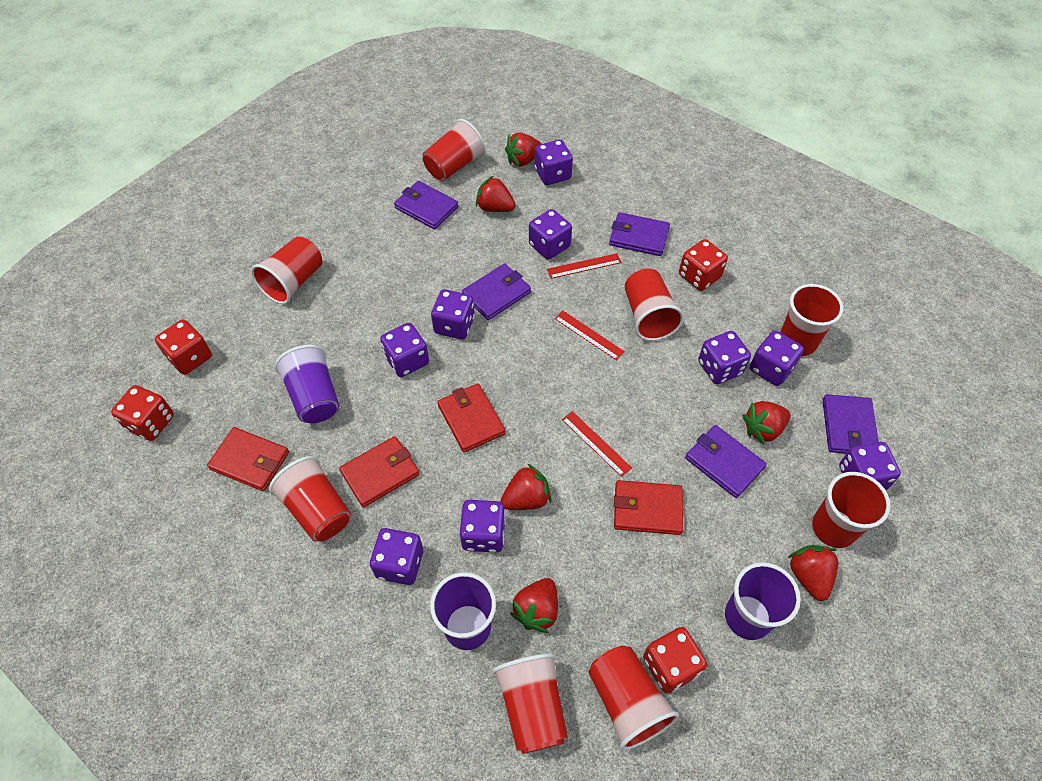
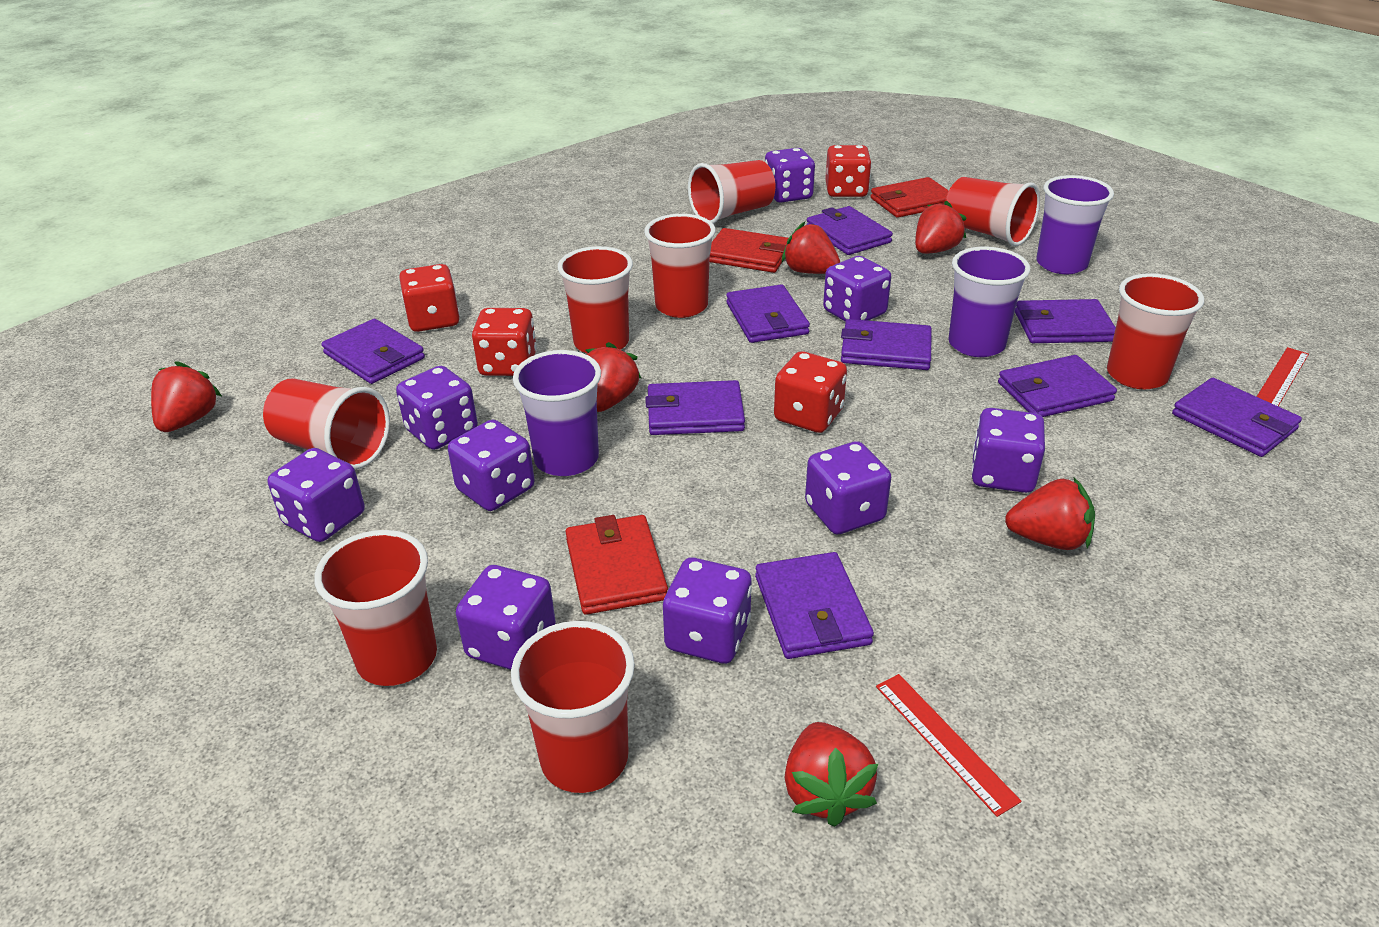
purple wallet: [394,181,459,230] [462,263,531,320] [609,212,670,256] [685,425,767,498] [822,394,879,454] = 5 -> [321,319,425,384] [645,380,745,435] [726,284,810,343] [755,552,874,659] [807,206,893,255] [841,319,932,370] [998,355,1117,417] [1015,299,1116,343] [1172,378,1302,457] = 9
red ruler: [547,253,621,279] [555,311,625,360] [562,411,632,477] = 3 -> [876,674,1021,817] [1257,347,1309,406] = 2
red wallet: [207,427,289,491] [339,436,420,508] [437,384,506,453] [614,480,683,535] = 4 -> [565,515,668,615] [710,228,788,273] [871,177,949,218] = 3

